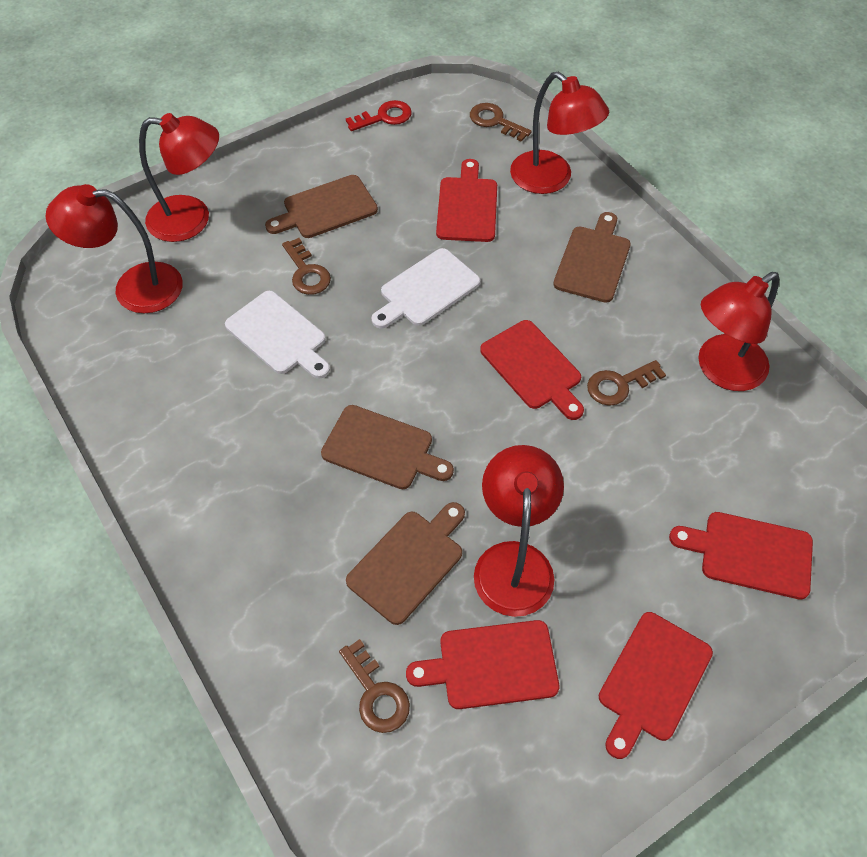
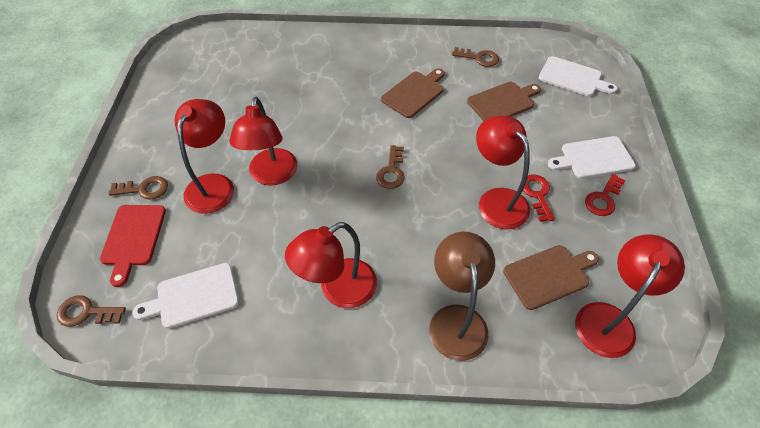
brown cutting board: [265,175,378,238] [321,405,454,489] [346,502,465,625] [553,212,631,303] = 4 -> [381,68,445,118] [467,82,541,121] [503,245,599,310] = 3
brown lamp: none = 0 -> [429,232,495,361] = 1
red cutting board: [406,620,559,709] [436,159,497,242] [480,320,584,420] [599,612,713,759] [669,512,813,600] = 5 -> [100,205,166,287] = 1
red key: [346,100,412,131] = 1 -> [523,174,555,222] [585,174,626,216] = 2
white cutting board: [225,291,330,379] [371,248,480,329] = 2 -> [133,263,239,329] [539,56,617,96] [548,136,636,179] = 3

